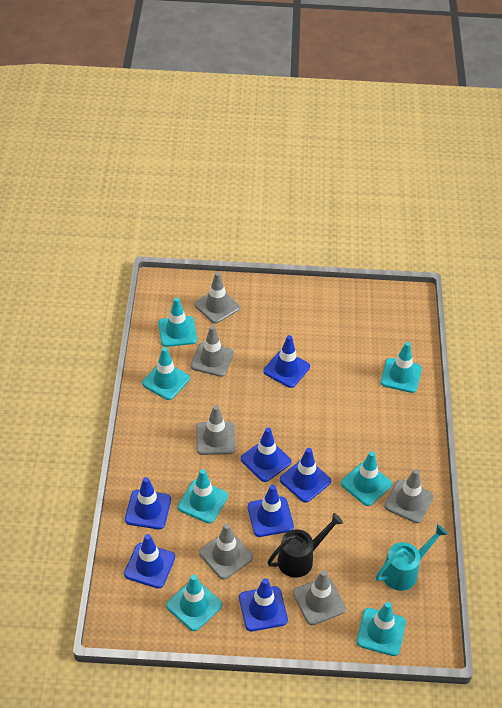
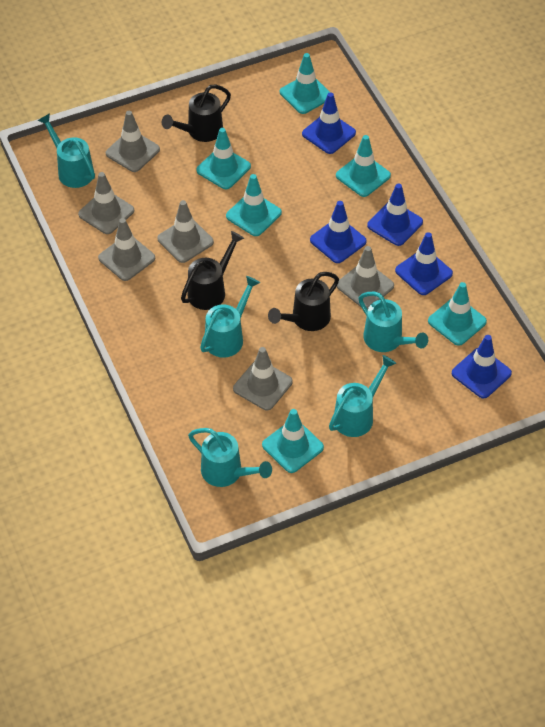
black watering can: [268,513,343,578] = 1 -> [162,85,231,142] [181,231,244,310] [268,272,339,331] = 3
blue traffic cone: [124,534,175,589] [125,477,171,529] [239,578,288,631] [241,428,292,482] [247,485,294,537] [263,335,310,388] [280,448,331,503] = 7 -> [302,92,356,154] [310,201,367,263] [367,183,423,246] [395,232,453,295] [452,335,512,399] = 5
turquoise traffic cone: [142,347,190,400] [158,297,197,347] [166,574,222,631] [178,469,228,523] [341,451,392,506] [357,602,406,656] [381,342,422,393] = 7 -> [196,128,251,189] [226,174,282,236] [262,409,324,473] [280,53,330,114] [336,135,391,197] [428,282,487,346] = 6
turquoise watering can: [376,524,448,591] = 1 -> [37,113,95,188] [188,428,272,487] [200,276,260,358] [329,355,396,437] [359,292,428,352] = 5

